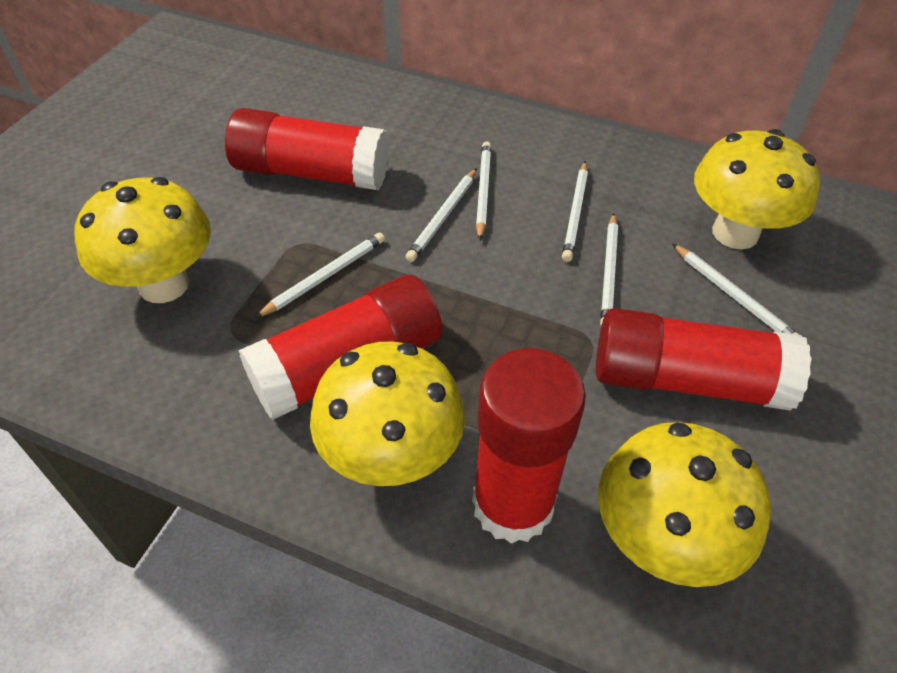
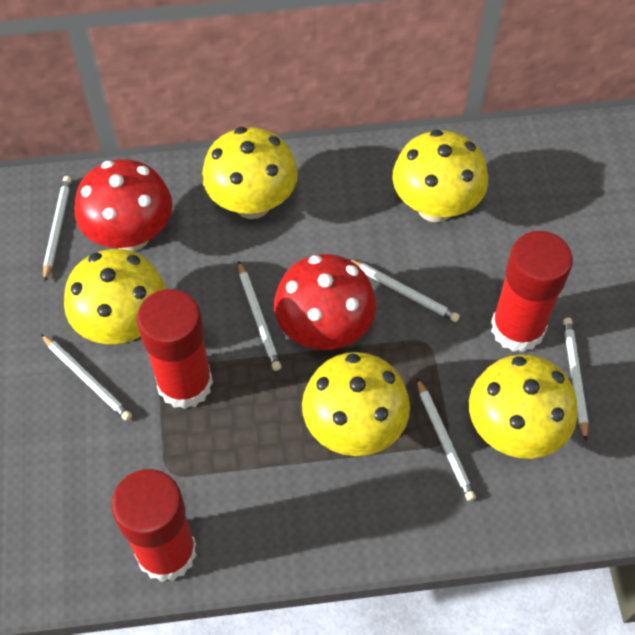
red glue stick: [225,108,389,190] [239,275,442,420] [472,348,586,544] [596,308,812,411] = 4 -> [111,469,197,582] [137,289,213,409] [491,231,573,353] = 3
red mushroom: none = 0 -> [75,159,172,252] [274,254,376,350] = 2
yellow mushroom: [75,177,211,303] [310,341,465,486] [598,422,771,587] [694,129,820,249] = 4 -> [64,249,166,344] [202,127,298,219] [302,352,410,456] [392,130,488,222] [469,354,577,459] = 5

